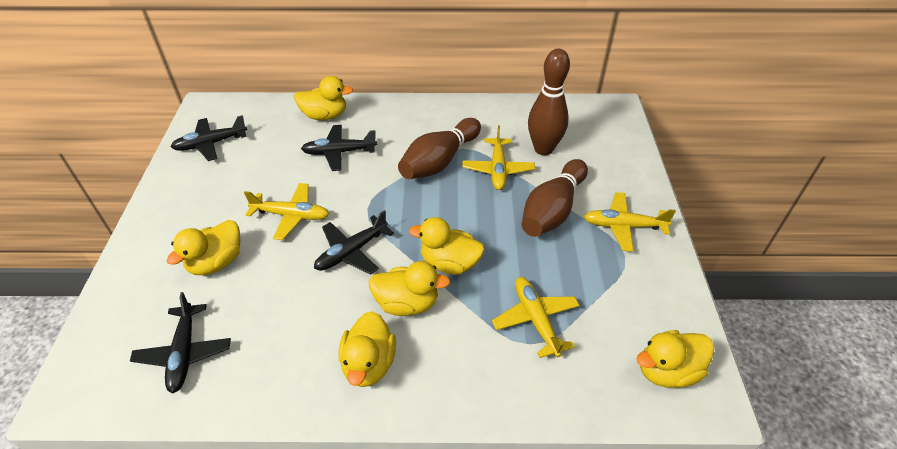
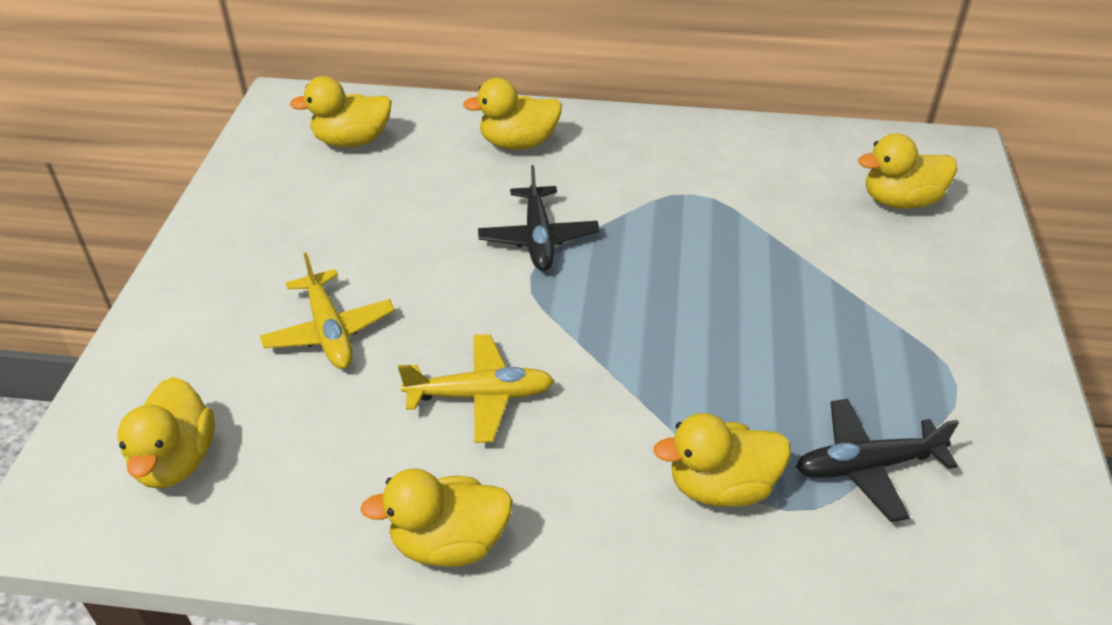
black plane: [130,292,231,394] [171,115,247,161] [301,125,377,171] [314,210,394,275] = 4 -> [478,165,600,271] [796,399,959,522] = 2
brown bowling pin: [398,118,481,179] [522,159,588,237] [528,49,570,155] = 3 -> none = 0
yellow plane: [244,183,329,240] [462,125,535,190] [492,277,580,358] [584,192,676,252] = 4 -> [260,252,395,369] [398,334,554,443] = 2

